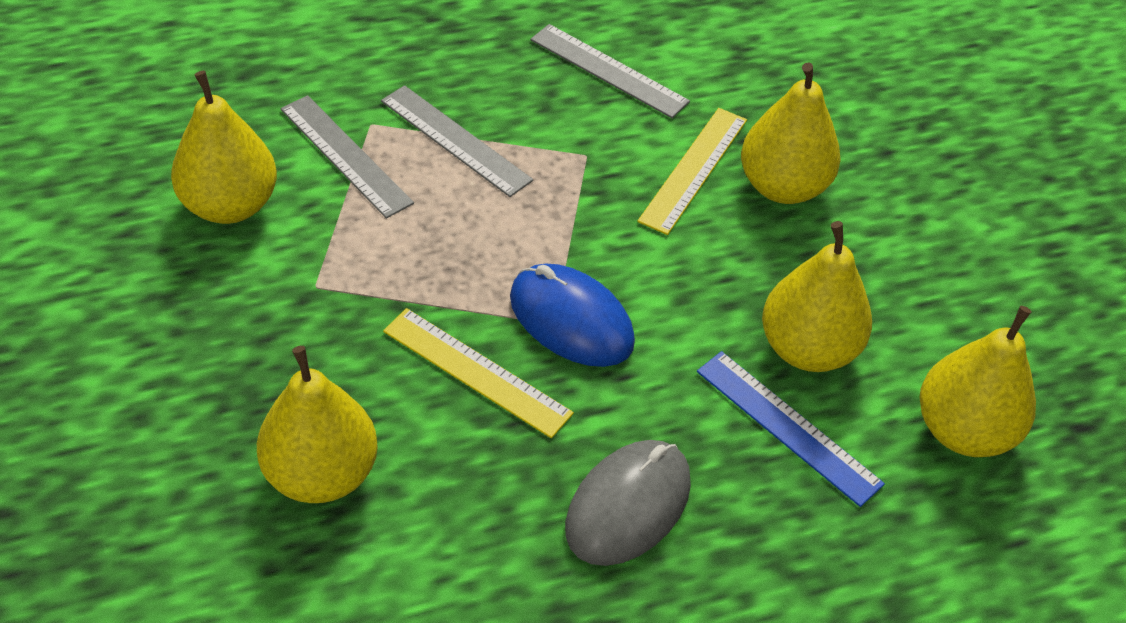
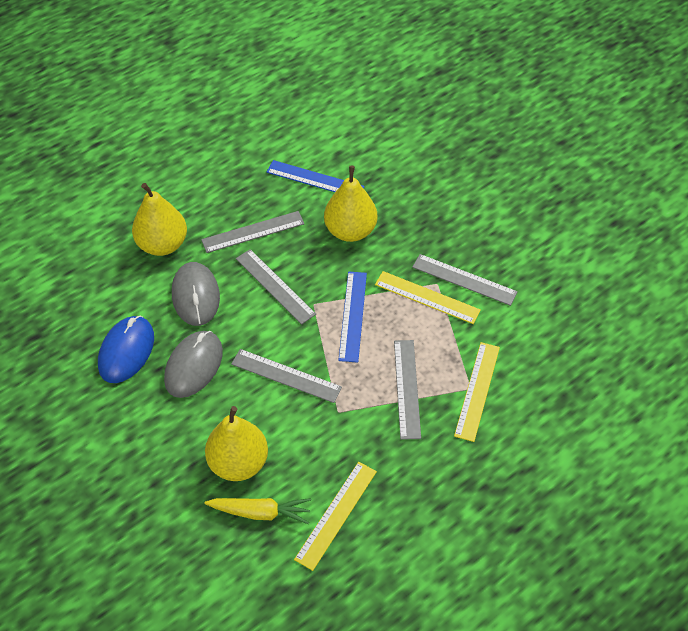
blue ruler: [697,351,885,507] = 1 -> [267,160,365,192] [338,272,367,363] = 2
grey mouse: [565,440,691,566] = 1 -> [164,331,223,398] [172,262,220,326] = 2
grey ruler: [280,95,414,219] [381,85,533,197] [531,24,690,118] = 3 -> [201,211,304,253] [231,349,342,403] [236,249,316,325] [394,340,421,440] [412,254,518,306] = 5
yellow carrot: none = 0 -> [204,498,311,524] = 1
yellow pear: [171,71,277,224] [257,346,378,503] [741,62,841,204] [762,221,872,372] [919,306,1036,457] = 5 -> [132,183,187,256] [205,406,268,481] [324,165,377,242] = 3
yellow ruler: [383,308,574,438] [637,108,747,235] = 2 -> [294,462,377,571] [375,271,481,324] [454,342,500,442] = 3

